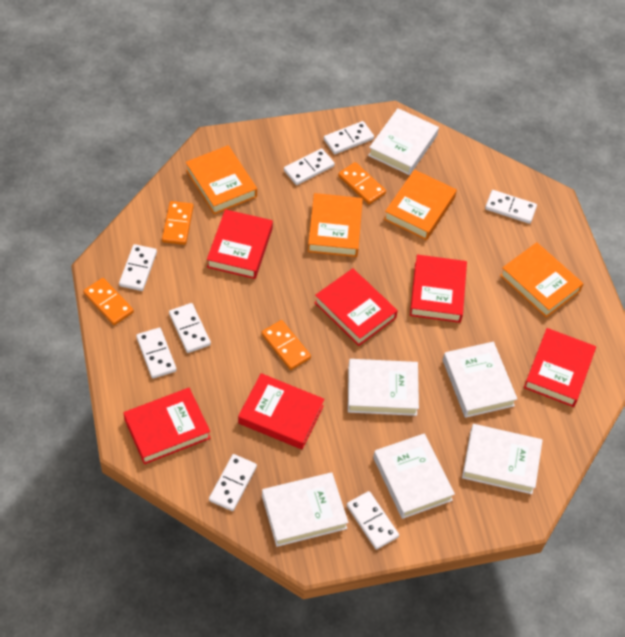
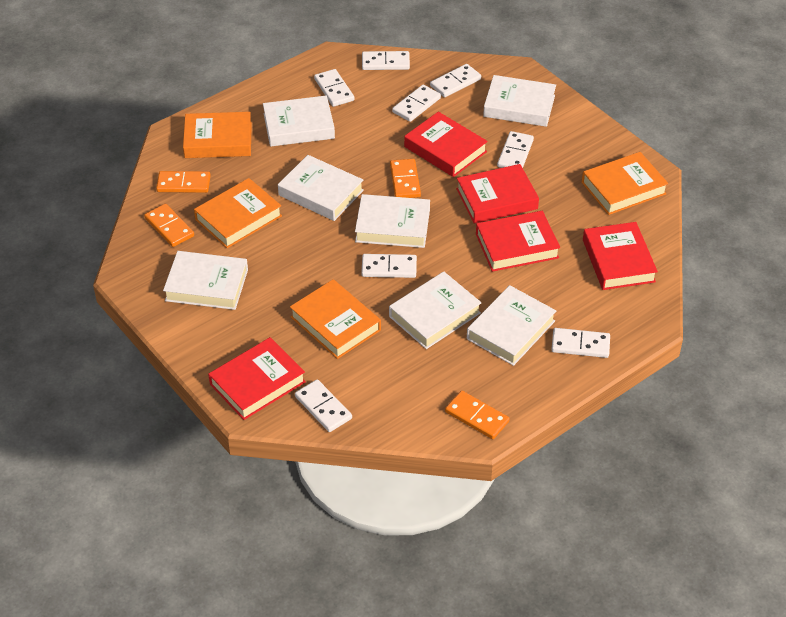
red book: [123,388,211,464] [207,209,273,279] [238,373,325,449] [314,268,398,346] [410,254,467,323] [524,328,596,407] = 6 -> [208,337,306,420] [404,112,488,177] [456,164,539,223] [476,211,560,272] [583,222,658,290] = 5
white book: [262,472,348,547] [348,359,419,416] [368,108,439,175] [373,433,455,519] [443,342,517,418] [462,424,543,494] = 6 -> [163,251,248,310] [263,96,335,147] [278,155,364,221] [355,194,430,248] [389,271,482,349] [467,285,556,366] [483,75,556,127] = 7

